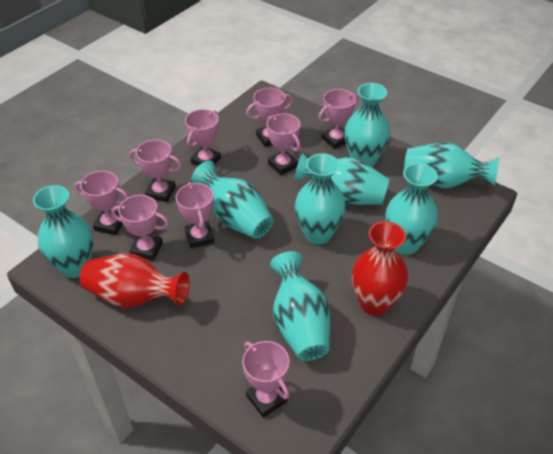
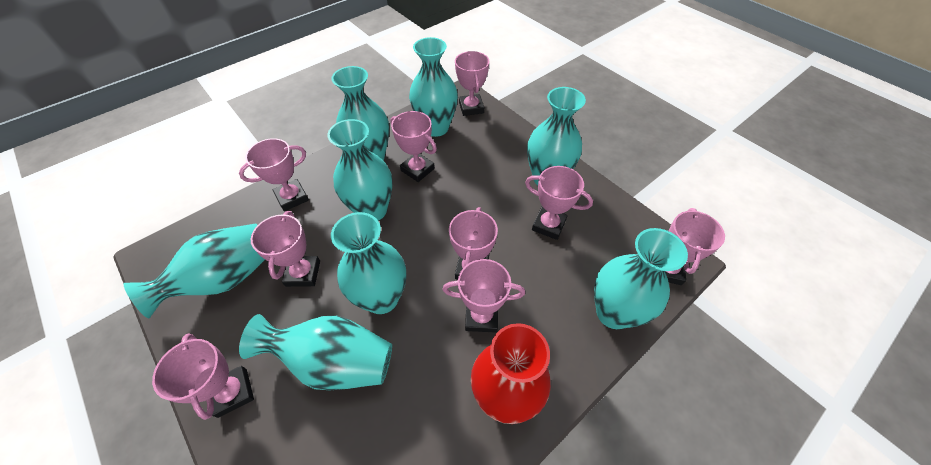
red vase: [80,254,189,308] [352,221,408,316] = 2 -> [471,323,551,424] = 1

